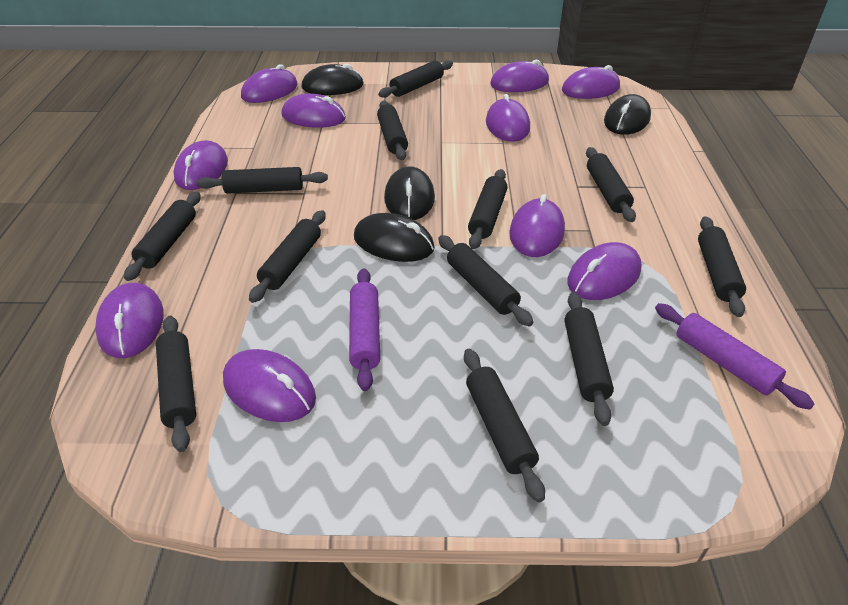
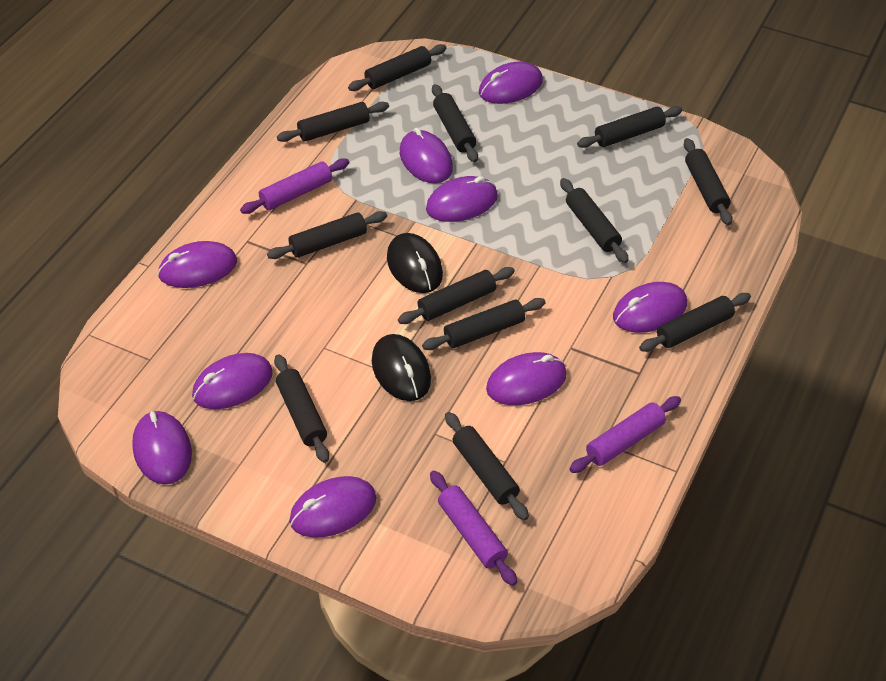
black mouse: [301,63,364,95] [354,213,435,262] [384,166,435,220] [604,94,651,135] = 4 -> [372,334,431,401] [387,233,443,293] = 2
purple mouse: [95,283,164,358] [173,140,228,190] [223,349,316,422] [241,64,297,103] [281,93,346,128] [486,94,530,142] [490,60,549,92] [509,194,565,257] [562,65,620,99] [567,242,642,300] = 10 -> [132,411,192,485] [158,241,237,288] [192,353,273,409] [289,476,376,538] [400,128,453,183] [426,176,498,222] [479,62,543,104] [486,352,567,405] [613,282,687,333] = 9
purple rolling pin: [349,268,380,391] [655,303,814,410] = 2 -> [240,158,349,214] [430,471,517,586] [569,396,681,473] = 3

